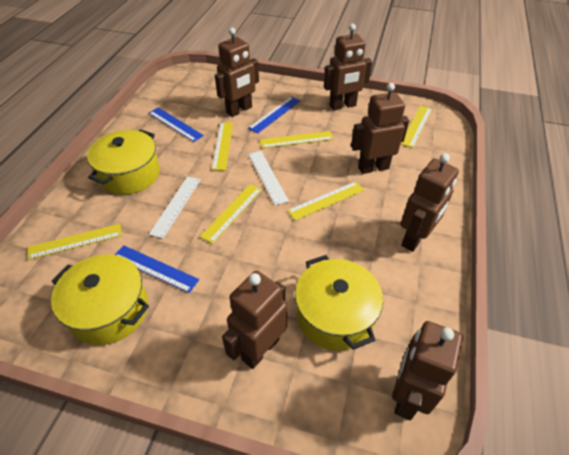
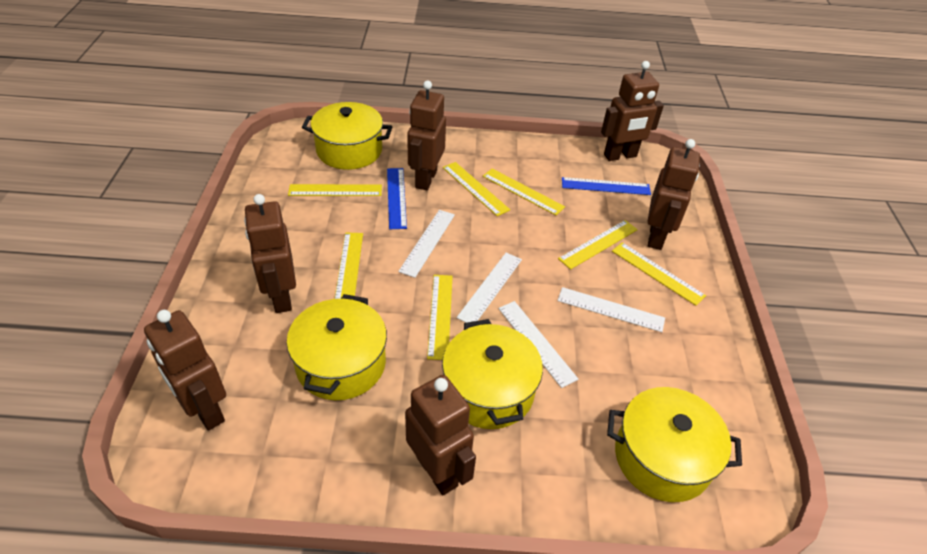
blue ruler: [115,245,199,293] [149,107,204,142] [248,97,300,134] = 3 -> [387,168,407,229] [562,177,651,195] = 2
white ruler: [149,176,201,239] [248,151,289,205] = 2 -> [398,210,455,278] [456,253,522,323] [498,301,579,388] [557,287,665,332] = 4
yellow pot: [51,254,149,345] [87,129,160,195] [295,255,383,351] = 3 -> [286,294,387,400] [302,102,392,170] [442,319,543,429] [607,387,742,502] = 4
yellow ruler: [27,224,122,260] [200,184,262,244] [212,122,233,171] [260,131,333,148] [287,181,364,221] [401,106,432,148] = 6 -> [288,184,382,196] [334,233,363,299] [427,275,453,360] [443,162,510,216] [483,169,565,215] [558,220,638,270] [612,242,706,306] = 7

